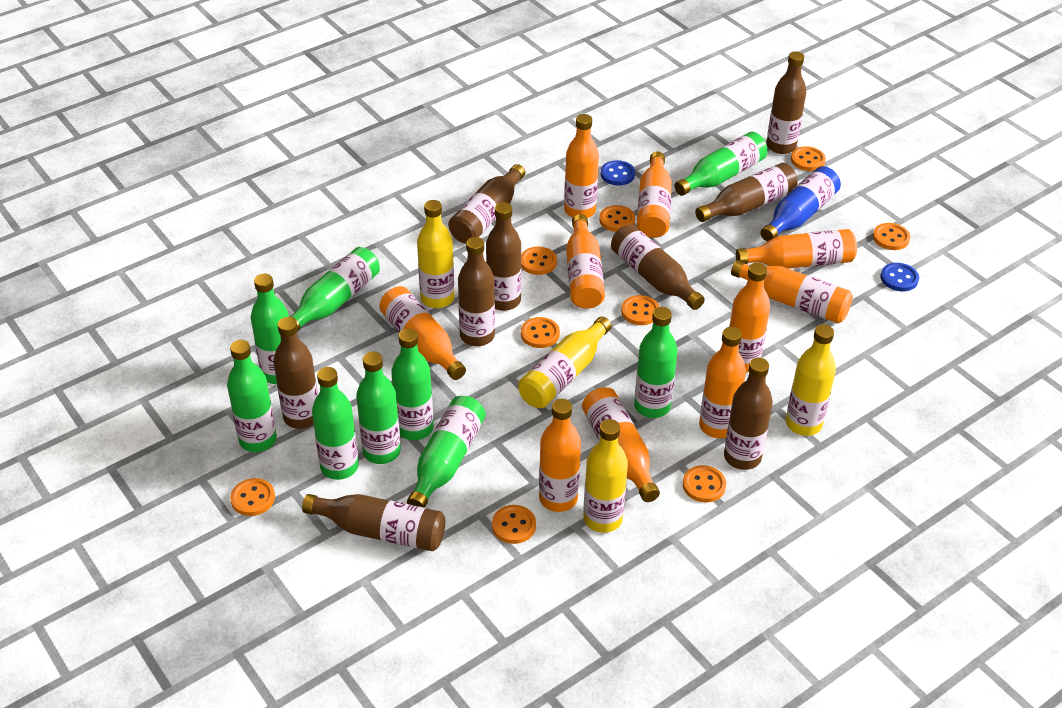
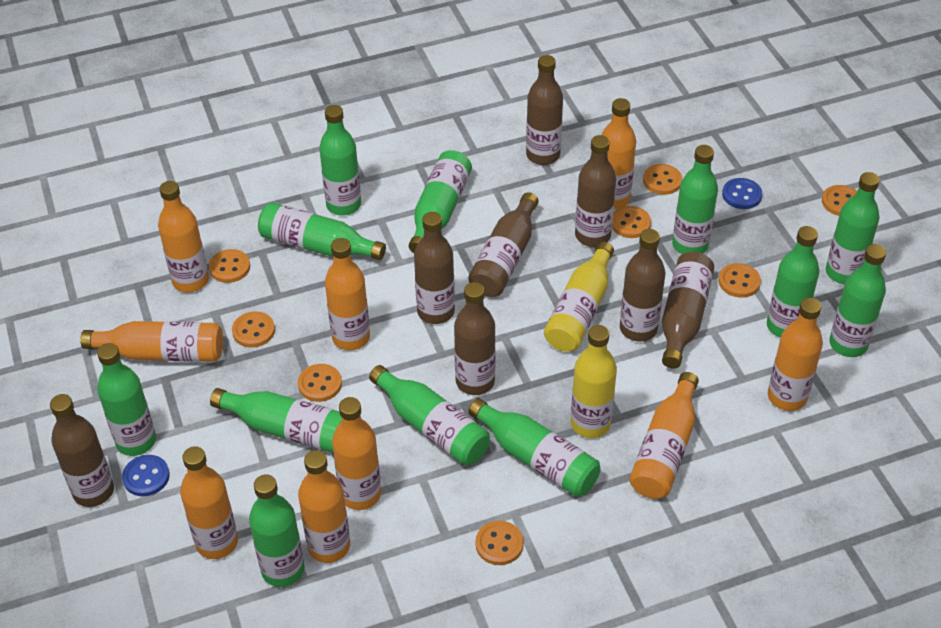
blue bottle: [760,166,841,241] = 1 -> none = 0
brown bottle: [273,317,318,429] [302,494,445,551] [448,164,525,244] [458,237,495,346] [486,202,521,311] [611,224,705,310] [695,163,798,222] [724,358,773,470] [766,51,806,154] = 9 -> [50,394,114,507] [414,212,455,324] [454,282,495,395] [468,192,538,297] [526,55,563,165] [575,135,616,247] [620,229,665,342] [662,252,714,369] = 8
green bottle: [227,340,277,452] [251,274,289,384] [289,247,380,332] [312,367,359,480] [356,352,401,464] [391,328,434,440] [407,396,486,508] [634,307,678,418] [675,132,767,196] = 9 -> [97,343,156,456] [210,388,342,453] [249,474,304,587] [258,202,386,260] [319,105,361,216] [369,365,490,465] [409,150,472,253] [468,398,601,497] [672,145,718,254] [767,226,819,338] [826,172,880,284] [829,244,886,357] = 12
orange bottle: [379,286,466,380] [539,399,581,512] [564,114,599,218] [566,214,605,309] [582,387,660,502] [637,151,672,238] [699,327,746,438] [729,263,770,372] [731,260,853,323] [736,229,857,269] = 10 -> [80,321,223,362] [158,181,209,293] [180,446,238,559] [298,450,350,563] [325,238,370,351] [332,397,381,510] [602,98,636,209] [629,372,699,499] [768,298,823,411] = 9
orange button: [230,478,275,516] [492,505,536,544] [521,247,557,275] [521,317,560,348] [599,205,635,232] [621,295,659,325] [683,465,726,503] [791,146,826,171] [873,223,910,250] = 9 -> [209,249,250,283] [232,311,275,348] [298,364,342,402] [475,521,523,565] [612,206,651,238] [643,164,682,195] [718,263,761,298] [822,185,857,216] = 8
yellow bottle: [417,200,455,308] [518,316,612,408] [583,419,628,533] [786,324,836,436] = 4 -> [544,242,614,351] [571,325,617,438] = 2

